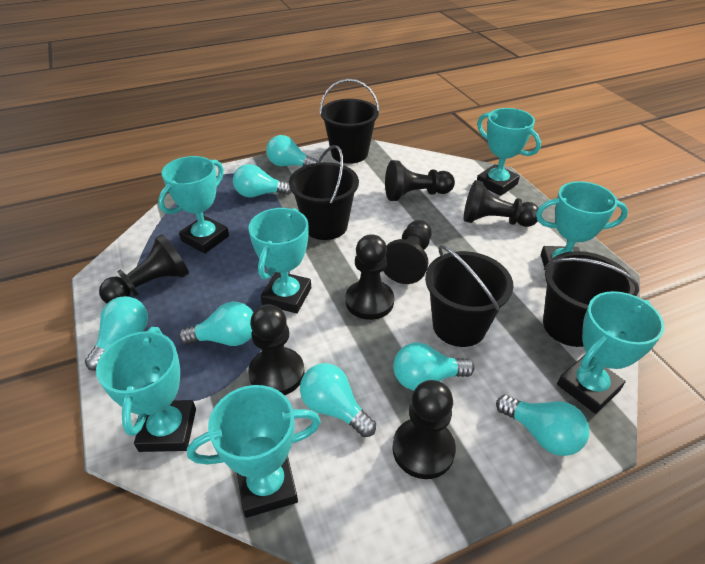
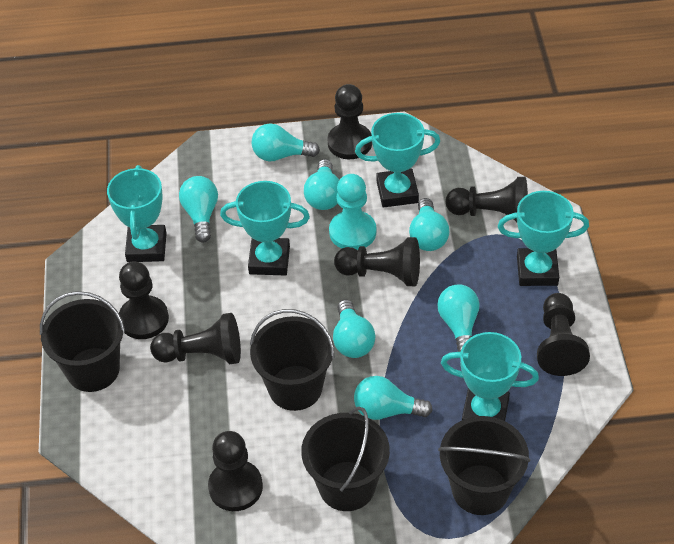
turquoise pawn: none = 0 -> [329,174,376,250] = 1
turquoise trophy: [96,327,196,452] [158,156,229,254] [187,385,321,518] [248,208,311,313] [477,108,541,196] [536,181,628,267] [557,291,664,414] = 7 -> [107,165,167,262] [220,181,310,275] [355,113,440,208] [441,332,539,421] [498,191,589,286] = 5

